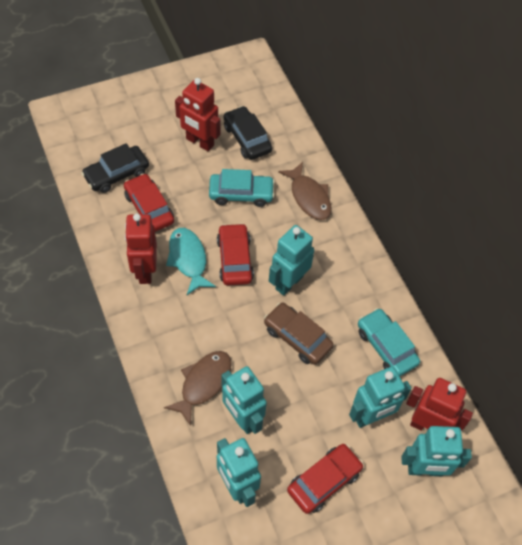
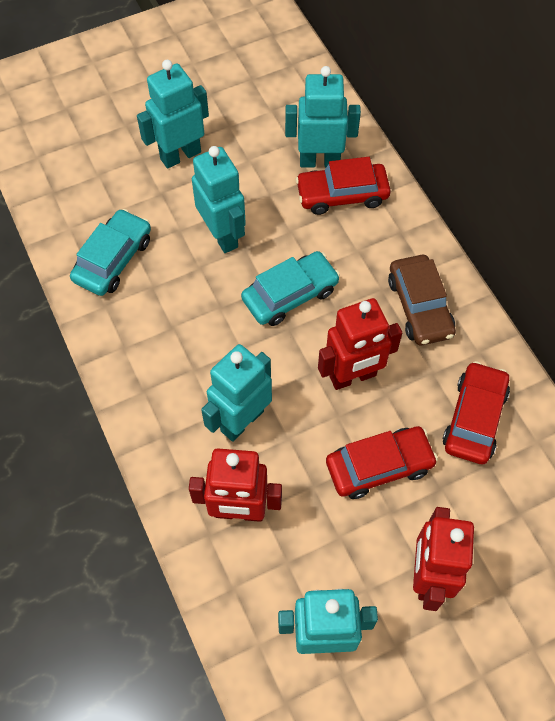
black car: [82,143,149,193] [224,106,272,160] = 2 -> none = 0
brown fish: [164,351,232,426] [278,162,331,220] = 2 -> none = 0
turquoise fish: [166,228,216,295] = 1 -> none = 0

